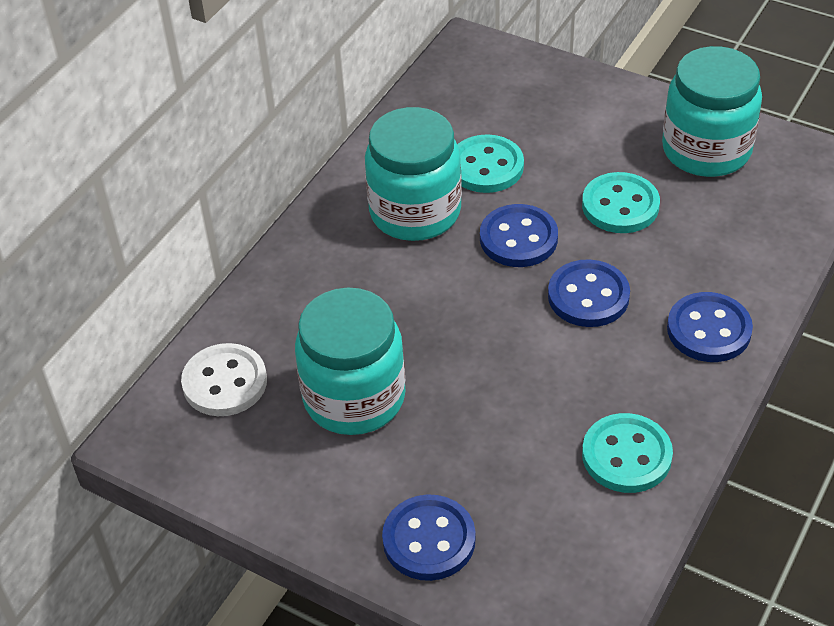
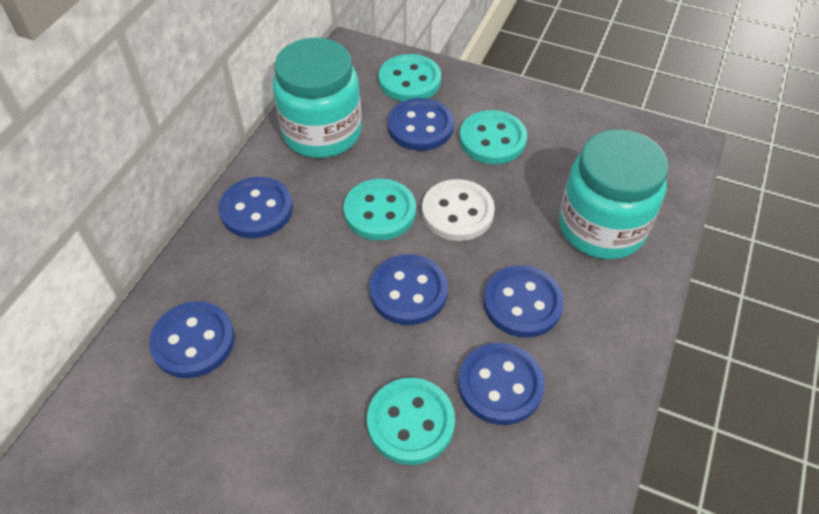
blue button: [382,494,476,581] [480,204,558,267] [548,259,630,327] [667,292,753,362] = 4 -> [149,301,234,378] [219,177,293,238] [369,254,448,325] [388,98,454,151] [459,343,545,425] [484,265,564,338] = 6
turquoise button: [457,134,524,193] [582,172,660,233] [582,413,673,493] = 3 -> [344,179,416,241] [367,378,455,465] [379,54,441,102] [460,110,527,164] = 4
turquoise jar: [295,287,405,435] [365,107,462,241] [662,46,762,177] = 3 -> [273,38,362,158] [559,129,668,260] = 2

